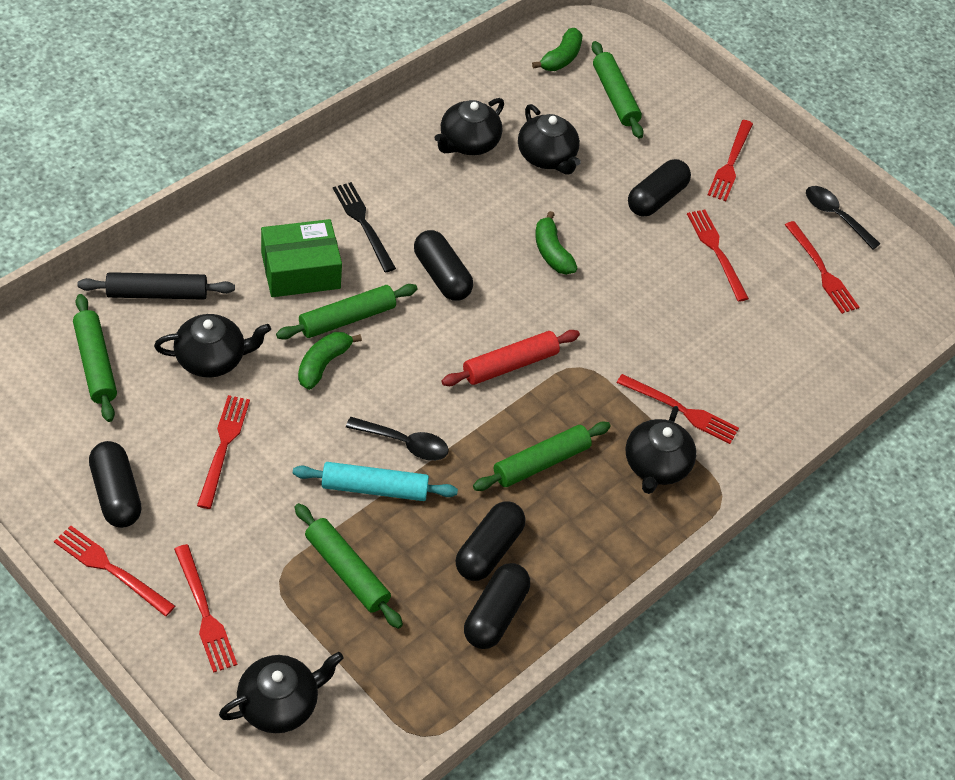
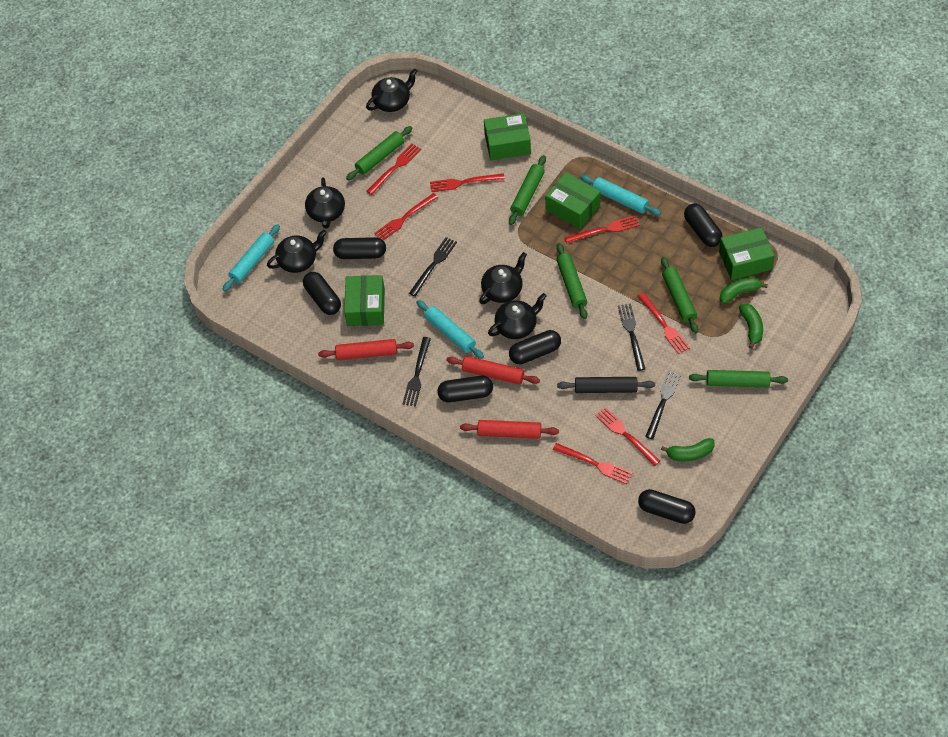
black capsule: [89,441,142,528] [414,230,473,301] [456,501,525,581] [464,563,530,649] [628,159,691,217] = 5 -> [303,272,341,315] [333,237,386,259] [437,376,493,402] [509,330,561,365] [638,489,696,524] [684,204,723,247] = 6
black fork: [333,182,396,273] = 1 -> [402,337,431,406] [409,237,457,297] [618,303,645,371] [645,370,681,439] = 4
black spoon: [346,417,449,461] [806,186,880,249] = 2 -> none = 0
green box: [261,219,342,297] = 1 -> [344,275,385,326] [484,113,531,160] [545,172,601,229] [719,227,775,280] = 4
red rolling pin: [441,330,580,386] = 1 -> [318,339,414,360] [446,356,540,385] [460,420,559,439] = 3
turquoise rolling pin: [293,462,458,501] = 1 -> [222,224,280,291] [417,300,484,359] [581,175,661,216] = 3

